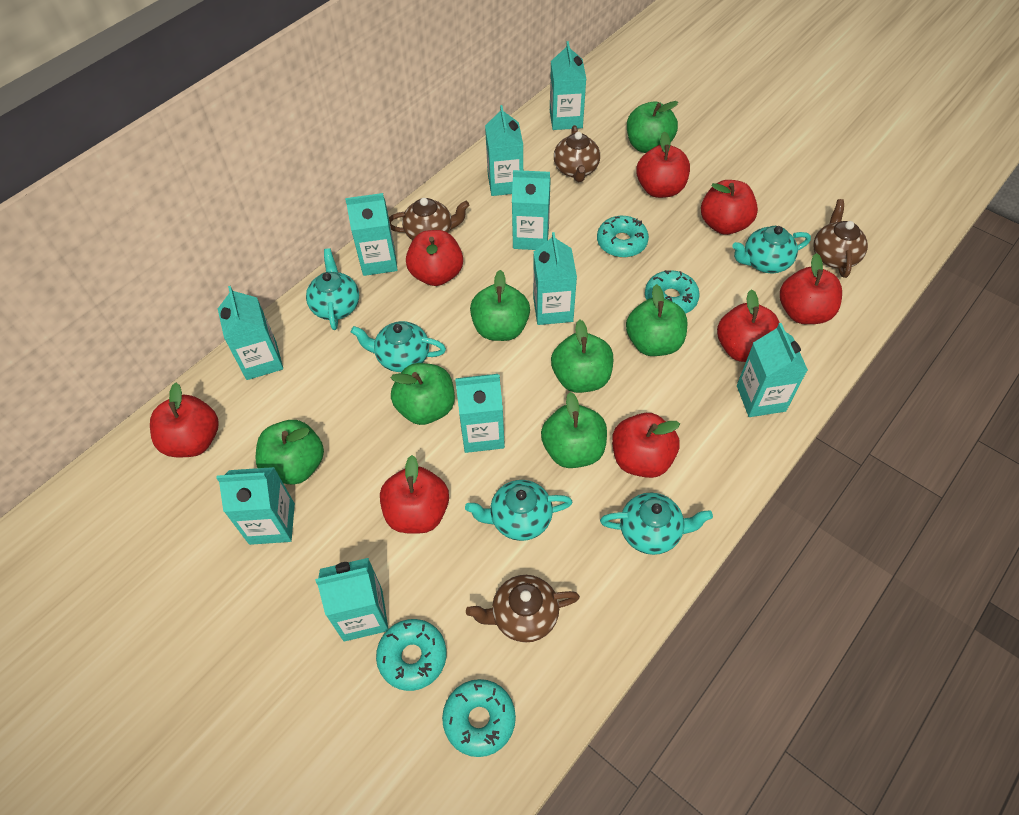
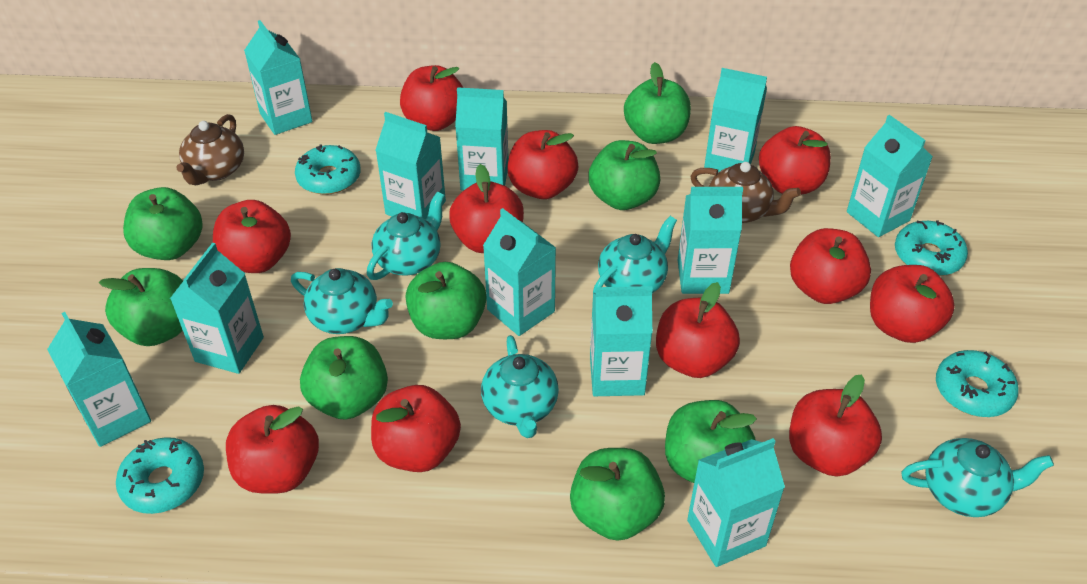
brown teapot: [389,198,470,240] [466,575,580,643] [554,125,600,182] [814,199,868,278] = 4 -> [176,114,244,185] [690,162,801,223] = 2
green apple: [256,420,324,485] [391,363,455,425] [470,270,530,341] [541,392,607,468] [551,320,613,393] [626,284,687,356] [627,101,678,153] = 7 -> [99,268,183,346] [123,187,203,260] [300,336,388,420] [406,262,486,339] [570,448,665,541] [588,140,660,210] [624,62,691,144] [665,400,757,483] = 8
red apple: [150,383,219,457] [380,455,449,534] [406,230,463,286] [612,413,680,478] [636,131,690,198] [701,180,758,235] [717,289,779,362] [780,253,842,324] = 8 -> [213,200,291,273] [226,405,319,494] [371,385,461,472] [400,65,463,131] [449,164,524,253] [508,130,578,199] [656,282,740,378] [759,126,831,195] [789,375,882,476] [790,228,871,304] [870,265,955,343] = 11
turquoise carton: [216,467,295,545] [218,286,283,380] [315,558,388,641] [345,193,398,276] [455,374,505,453] [485,105,523,196] [512,170,551,250] [533,232,577,325] [550,41,586,130] [737,323,808,417] = 10 -> [47,312,151,447] [170,243,264,374] [244,20,313,135] [376,112,446,220] [455,87,508,191] [483,208,556,336] [590,286,653,396] [678,187,743,294] [687,438,785,567] [704,68,767,172] [847,115,933,237] = 11

